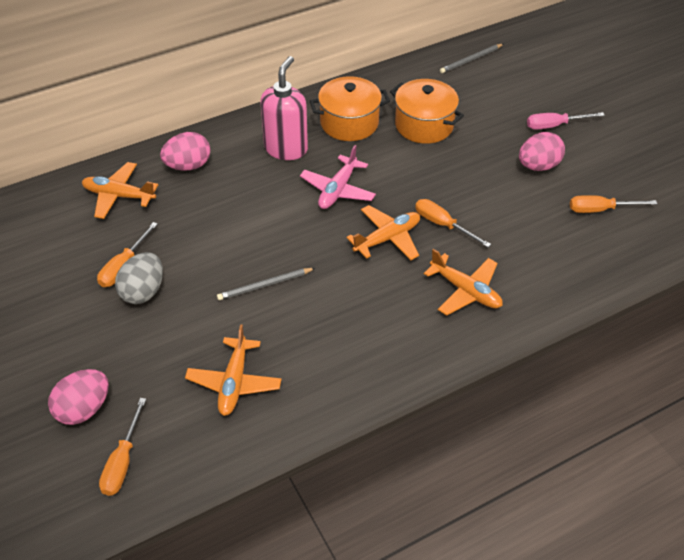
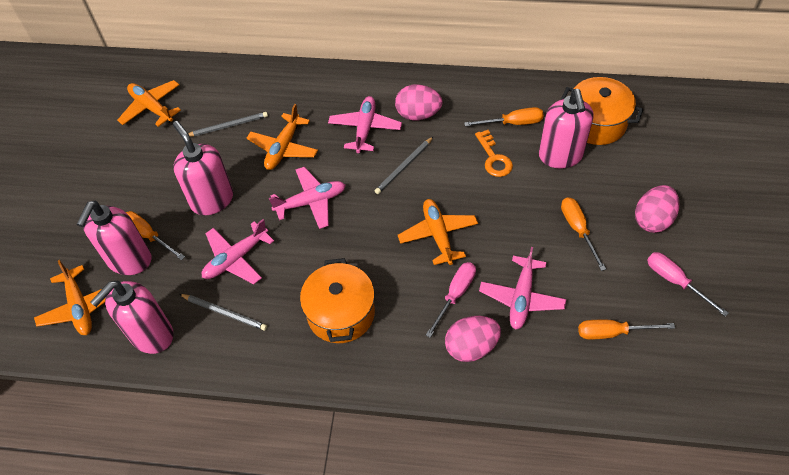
grey egg: [115,252,163,304] = 1 -> none = 0
grey pencil: [217,268,315,300] [440,44,503,73] = 2 -> [179,294,267,331] [188,112,268,137] [375,136,434,194] = 3
orange key: none = 0 -> [475,130,513,177] = 1
pink plane: [300,145,376,209] = 1 -> [202,219,274,284] [269,167,346,229] [328,96,402,153] [479,247,566,330] = 4
pink screwdriver: [527,112,605,130] = 1 -> [426,262,476,338] [647,252,728,317] = 2
pink soap dispenser: [261,56,308,160] = 1 -> [77,201,152,275] [90,280,173,354] [173,121,233,215] [539,89,594,169] = 4

